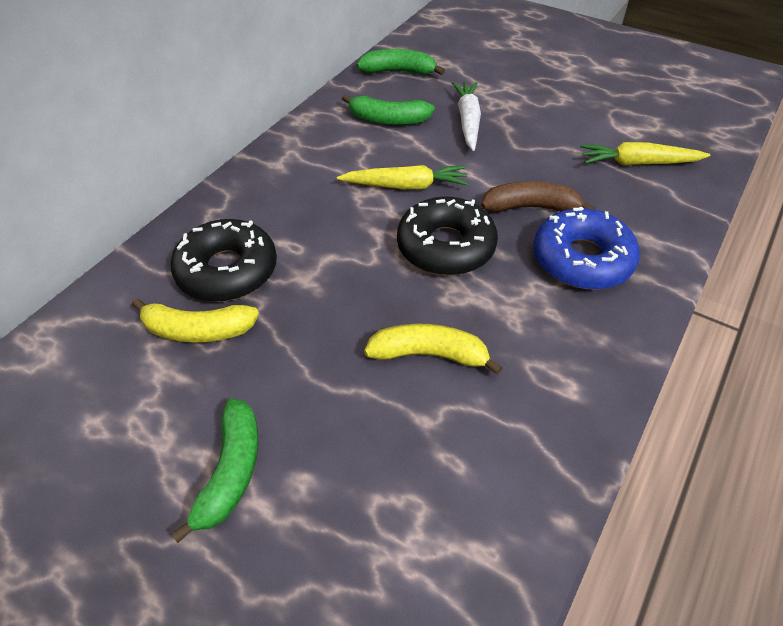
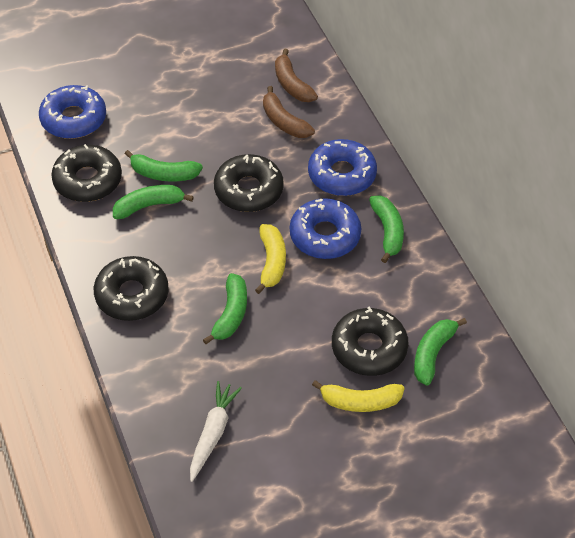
black donut: [170,219,277,302] [397,197,498,275] = 2 -> [51,144,122,202] [94,256,169,321] [214,154,284,212] [332,306,409,376] = 4
blue donut: [533,207,640,290] = 1 -> [39,85,106,139] [290,198,361,259] [308,139,377,196] = 3
brown banana: [481,182,595,212] = 1 -> [263,86,315,138] [275,49,318,102] = 2
green banana: [171,398,258,543] [342,94,435,125] [357,49,445,75] = 3 -> [113,185,194,219] [125,150,203,181] [203,273,247,344] [369,196,404,263] [414,318,467,386] = 5
yellow carrot: [337,165,469,189] [580,142,710,165] = 2 -> none = 0

